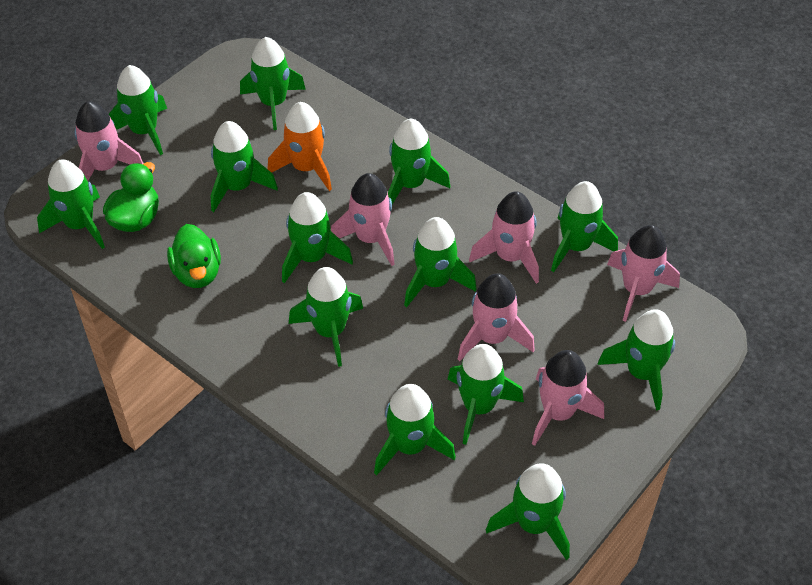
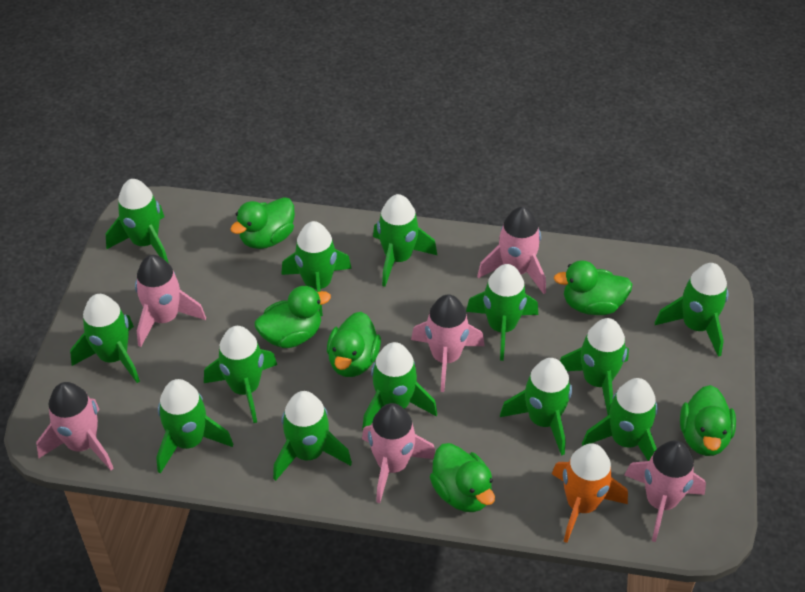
green duck: [103,162,159,232] [167,224,221,288] = 2 -> [230,197,295,249] [255,286,331,348] [327,312,381,377] [430,443,495,512] [554,260,633,315] [680,385,736,456] = 6

